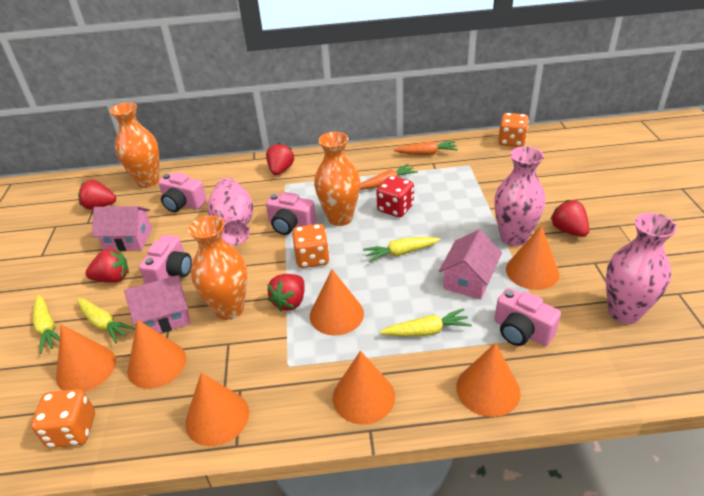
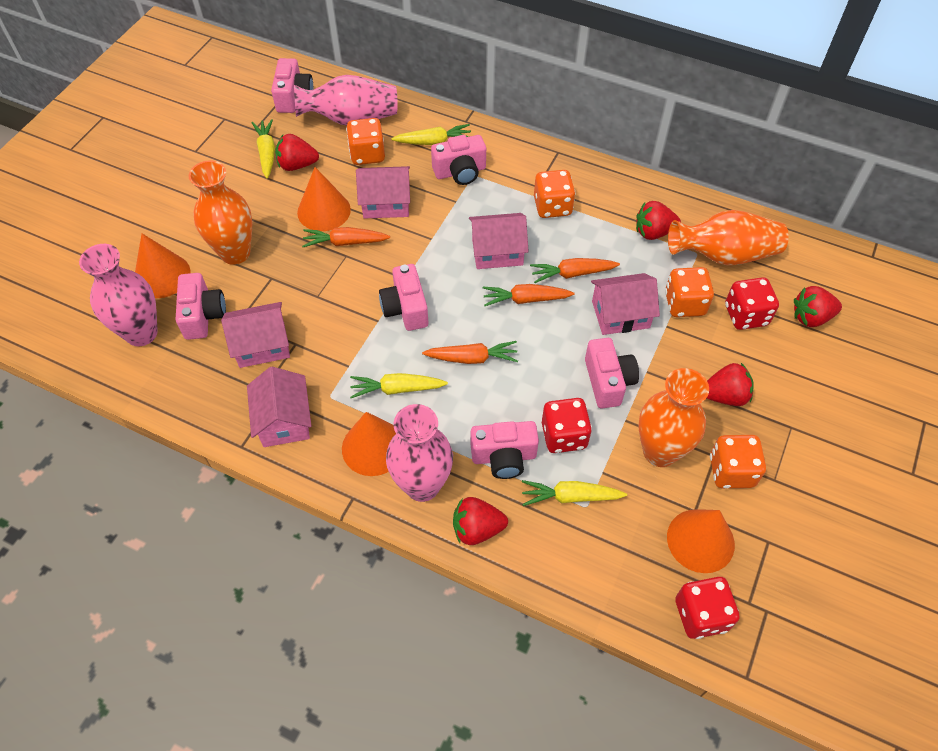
orange carrot: [360,164,418,190] [394,141,458,155] = 2 -> [302,227,390,247] [422,341,518,364] [483,284,574,306] [530,258,620,283] = 4
orange cone: [56,324,116,392] [127,320,186,389] [185,373,249,446] [310,269,364,336] [333,351,395,425] [456,343,521,417] [506,225,559,290] = 7 -> [135,234,191,298] [297,167,351,231] [342,412,396,476] [667,509,735,573] = 4
orange dice: [31,389,95,448] [292,224,330,268] [498,113,529,147] = 3 -> [346,118,385,165] [534,170,576,218] [665,267,714,317] [710,435,766,488] = 4
pink camera: [139,235,192,284] [158,172,207,212] [266,192,316,235] [495,288,561,346] = 4 -> [176,273,226,340] [271,58,313,113] [379,264,428,331] [431,135,486,185] [471,421,539,479] [585,338,639,408] = 6
pink house: [92,206,152,251] [124,275,190,333] [439,230,502,300] = 3 -> [221,302,290,368] [247,367,311,447] [356,166,410,219] [469,213,529,269] [591,273,660,335] = 5
red dice: [376,176,414,217] = 1 -> [542,398,592,453] [675,577,739,639] [725,277,779,330] = 3

